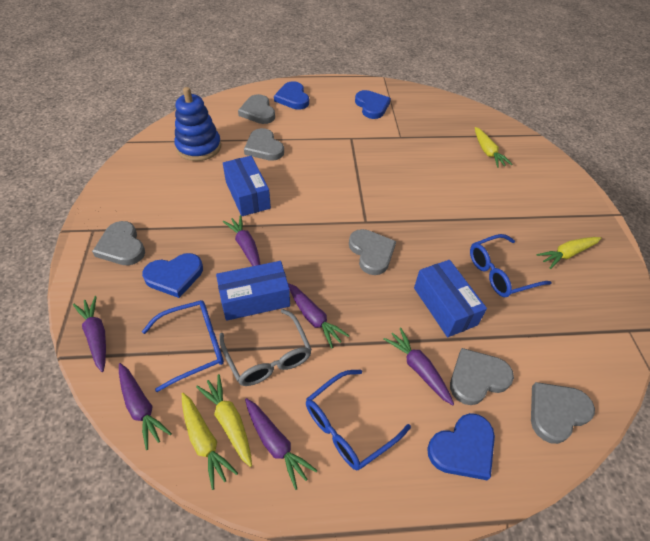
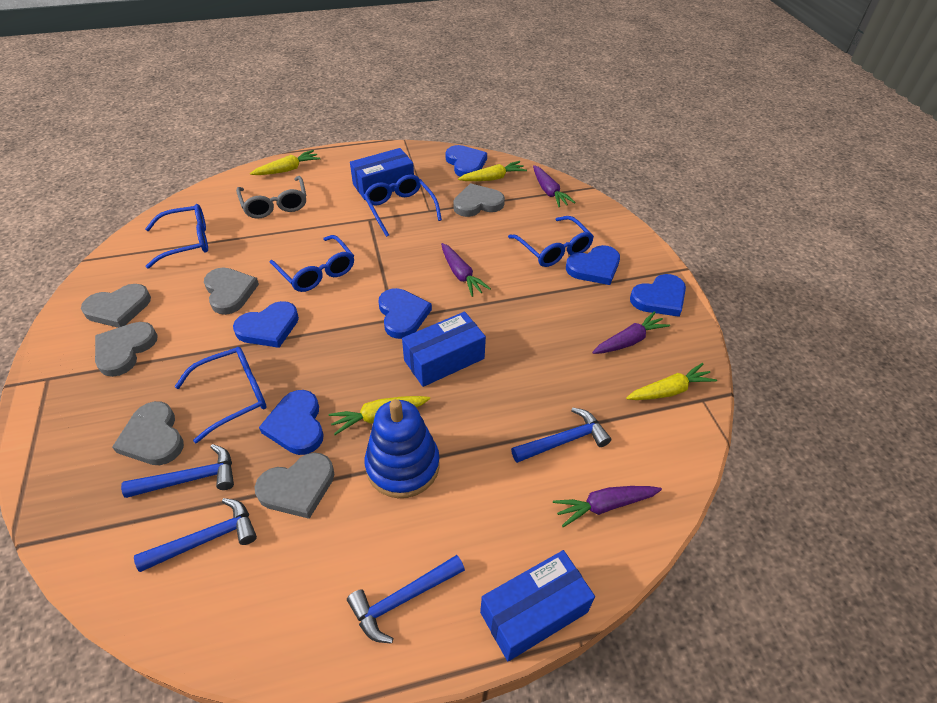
blue glasses: [142,300,224,392] [306,370,411,471] [470,234,552,297] = 3 -> [145,204,208,269] [174,347,267,443] [270,235,354,292] [364,174,442,237] [508,216,594,267] = 5
blue hammer: none = 0 -> [121,444,234,498] [134,498,257,572] [347,555,465,644] [511,407,611,463] = 4
blue heart: [142,253,203,298] [274,81,309,110] [355,90,391,119] [427,413,495,480] = 4 -> [233,301,299,348] [259,390,324,455] [379,288,432,339] [446,145,487,177] [566,245,620,285] [630,274,686,317] = 6
purple carrot: [73,296,106,372] [119,363,172,450] [223,215,261,266] [245,398,318,490] [288,283,349,349] [383,328,454,405] = 6 -> [441,243,491,297] [533,165,576,208] [553,486,662,527] [592,311,670,354] = 4

